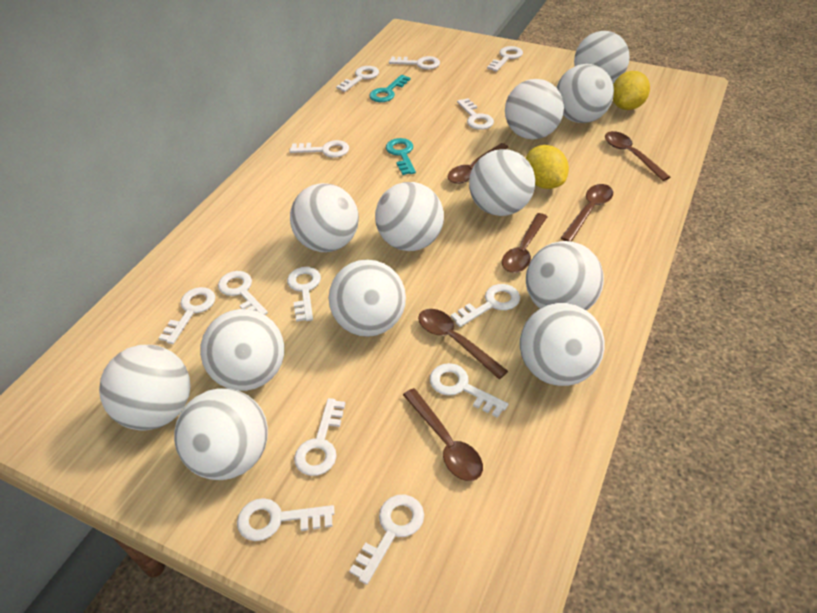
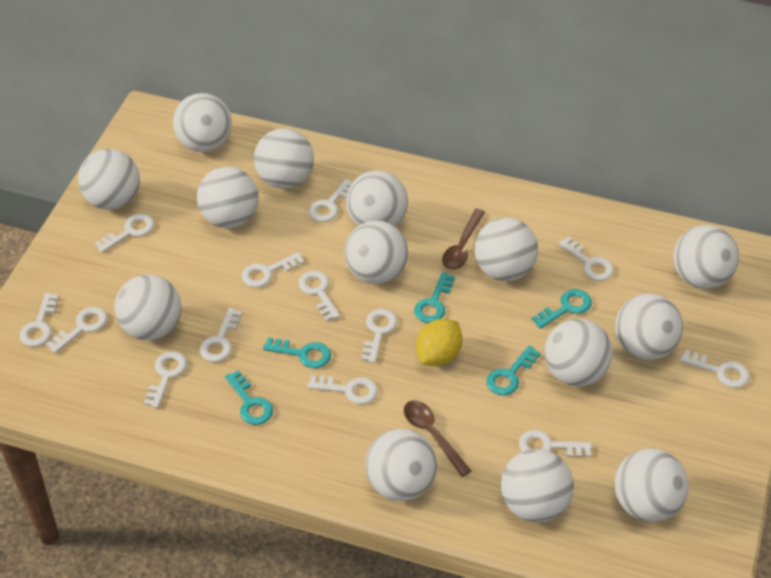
brown spoon: [403,388,483,481] [418,309,508,379] [447,143,508,184] [502,213,548,273] [561,184,613,241] [605,131,670,181] = 6 -> [404,400,471,477] [442,209,485,270] = 2
turquoise key: [369,75,410,102] [386,138,416,175] = 2 -> [225,370,273,425] [263,337,331,368] [414,272,455,323] [486,346,541,396] [532,289,592,329] = 5
white ball: [99,345,191,430] [174,388,268,480] [200,309,284,391] [290,183,359,252] [329,259,406,337] [375,182,444,251] [469,149,535,216] [505,79,564,139] [520,303,605,386] [526,241,604,310] [556,64,614,123] [574,31,630,84] = 12 -> [78,149,140,210] [115,274,182,340] [173,93,232,152] [197,166,259,228] [254,128,314,189] [344,220,408,284] [346,170,408,226] [365,429,437,501] [474,218,538,281] [501,449,574,523] [544,319,613,387] [614,449,689,522] [615,293,683,360] [673,225,739,289] = 14
yellow lemon: [526,145,569,189] [613,71,650,110] = 2 -> [416,319,462,366] = 1

